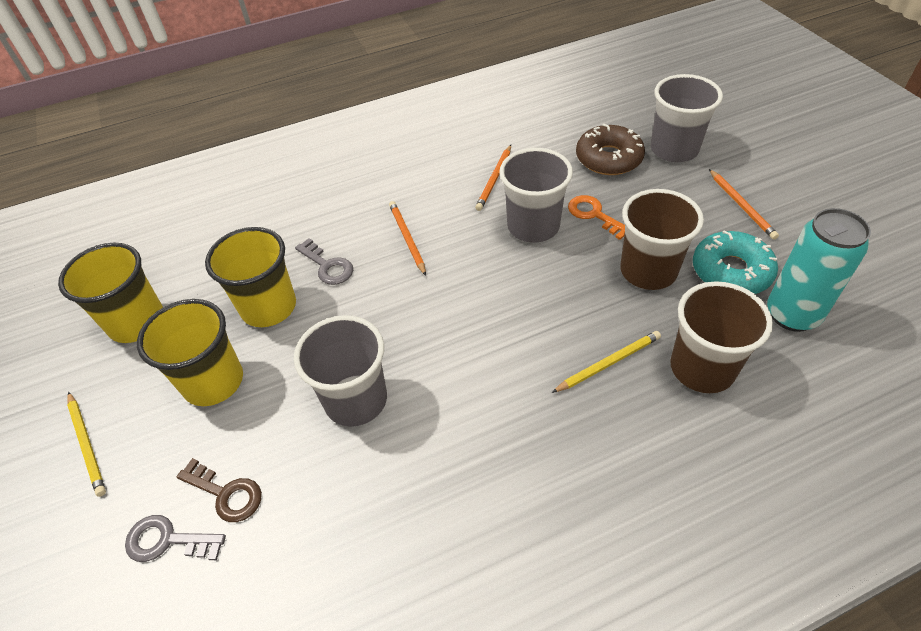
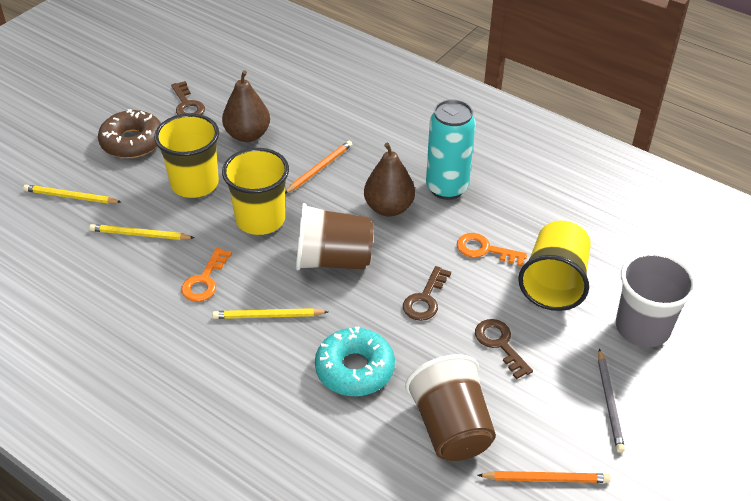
brown key: [177,458,262,522] = 1 -> [171,81,205,115] [403,266,451,321] [475,319,533,379] = 3
brown pear: none = 0 -> [222,70,270,142] [364,143,415,217] = 2
grey cup: [294,315,387,427] [499,148,573,243] [651,74,723,162] = 3 -> [616,252,696,347] = 1
grey key: [125,515,226,562] [295,238,353,285] = 2 -> none = 0
grey pencil: none = 0 -> [598,349,625,453] = 1
orange key: [568,195,625,240] = 1 -> [181,248,232,302] [457,233,527,267] = 2
orange pencil: [389,201,426,276] [475,145,511,211] [709,169,779,240] = 3 -> [285,141,352,194] [477,471,611,483] = 2
yellow pencil: [67,392,106,497] [552,331,661,393] = 2 -> [23,185,121,204] [90,224,194,240] [212,308,328,319] = 3

